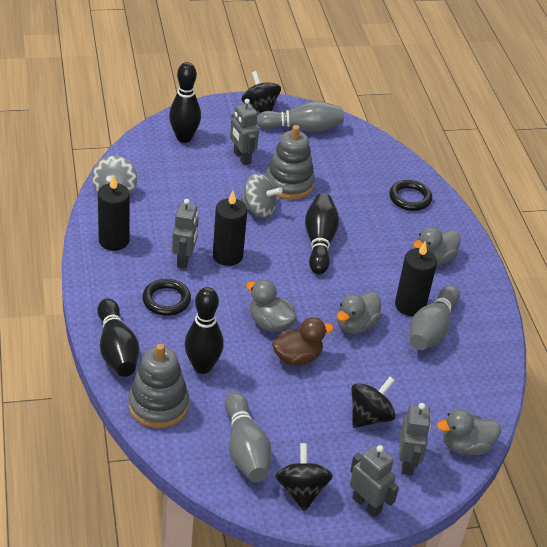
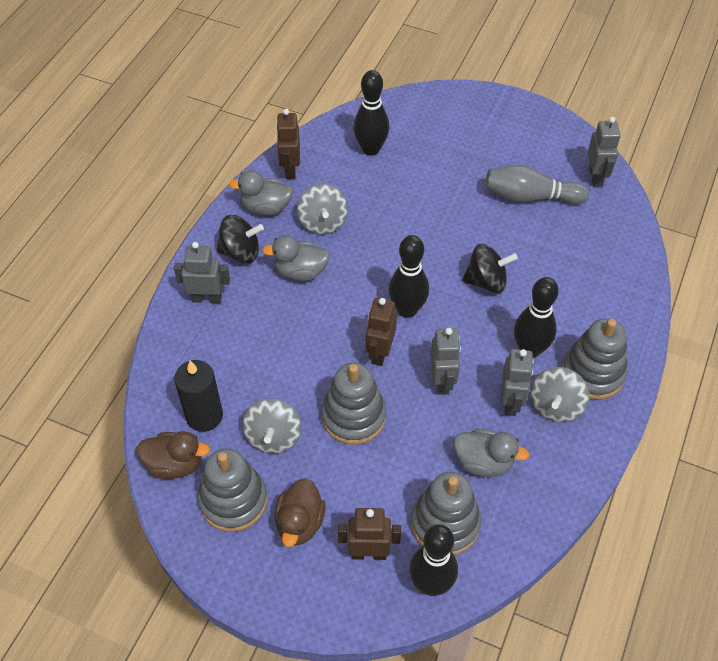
black candle: [98,174,130,251] [213,191,247,266] [395,241,437,316] = 3 -> [174,360,223,432] = 1
black ring: [142,279,191,316] [389,180,432,211] = 2 -> none = 0
black spinning top: [241,71,281,113] [276,443,333,512] [351,377,396,428] = 3 -> [216,215,264,263] [462,244,518,293] = 2
brown duck: [272,317,334,366] = 1 -> [136,431,210,479] [274,478,326,547] = 2
brown robot: none = 0 -> [276,109,300,179] [338,508,401,560] [366,298,397,366] = 3
grey bowling pin: [225,392,271,482] [257,101,344,132] [410,285,460,350] = 3 -> [485,165,589,204] = 1
grey duck: [246,280,297,332] [337,291,382,334] [413,227,461,265] [437,409,501,455] = 4 -> [229,170,293,215] [262,235,330,281] [454,429,529,477] = 3
grey spinning top: [92,155,137,195] [240,173,283,218] = 2 -> [242,398,302,453] [297,184,348,235] [531,367,589,423] = 3
grey stacking toy: [128,344,189,428] [266,125,315,200] = 2 -> [198,448,267,532] [321,362,386,445] [411,472,481,555] [562,318,628,400] = 4

